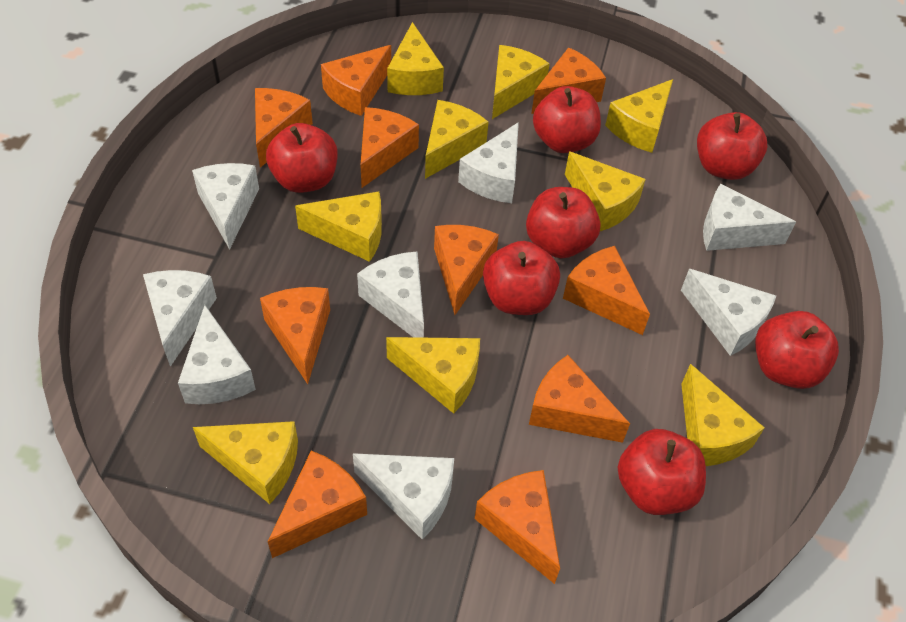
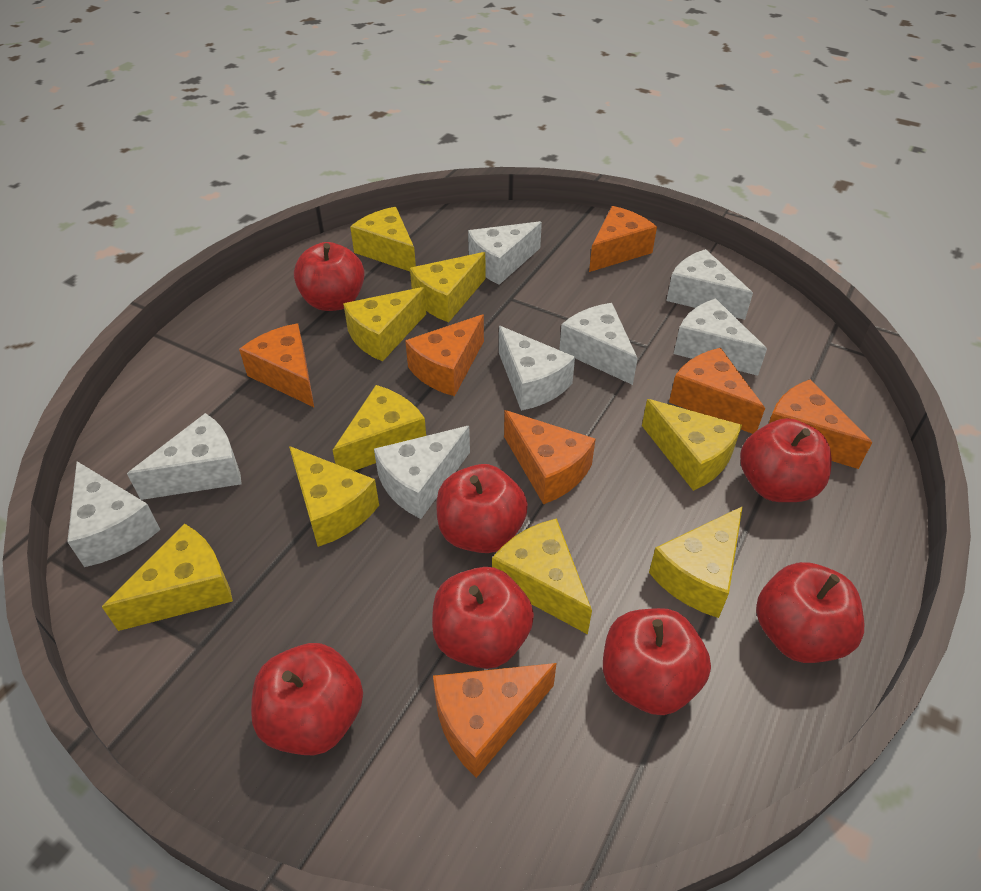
orange cheese: [255,88,313,168] [260,287,330,384] [268,451,367,558] [321,45,391,116] [360,107,419,188] [434,225,499,315] [475,470,560,584] [529,355,630,443] [531,48,606,114] [563,246,650,335] = 10 -> [239,323,314,407] [405,315,484,396] [433,663,557,778] [504,410,596,505] [589,206,657,272] [669,348,765,434] [769,379,872,469] = 7

